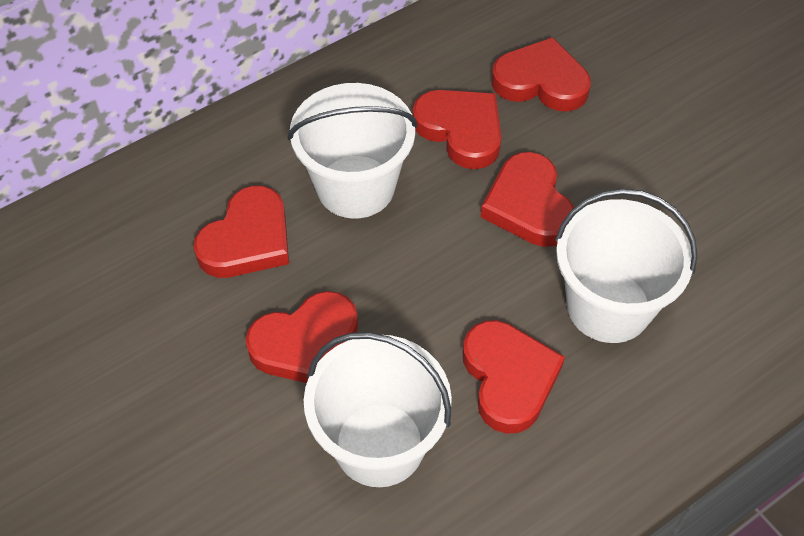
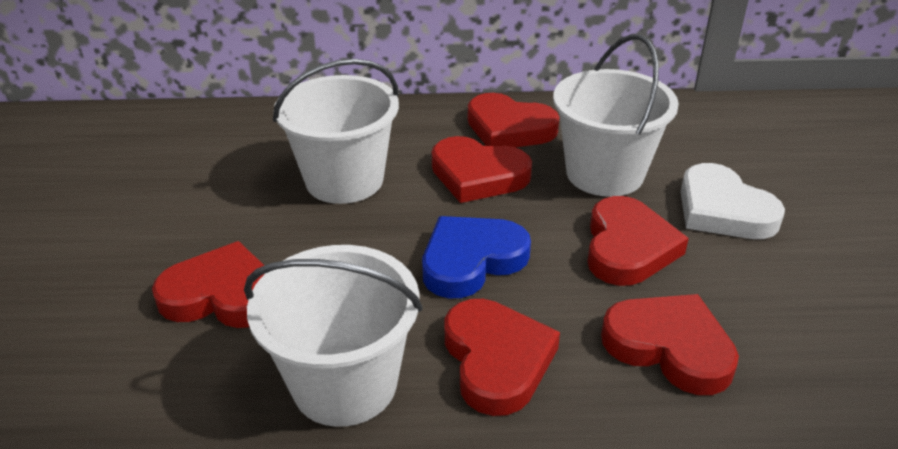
blue heart: none = 0 -> [422,216,531,298] = 1
white heart: none = 0 -> [681,163,785,239] = 1

